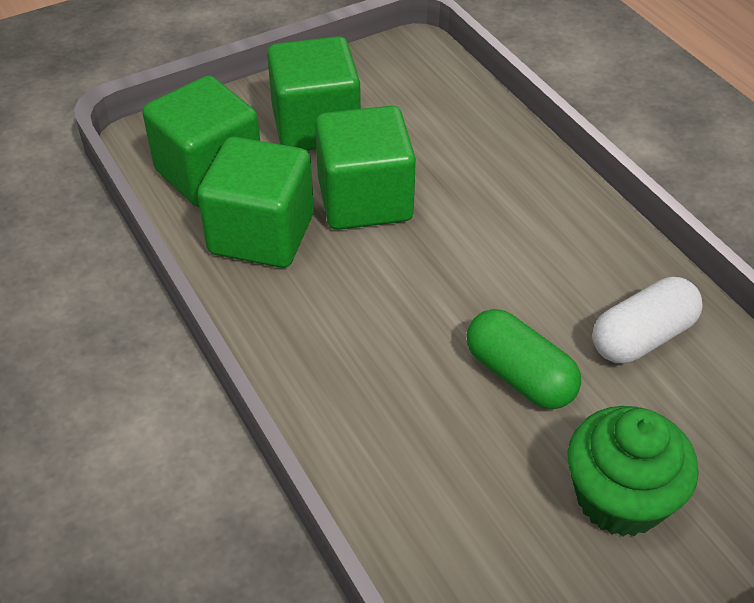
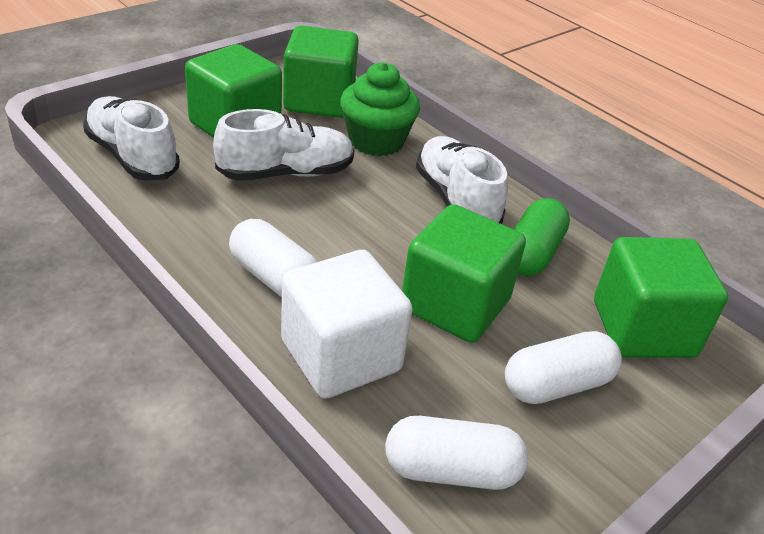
white capsule: [593,277,703,363] = 1 -> [229,219,318,297] [385,416,528,490] [505,331,622,404] = 3
white cube: none = 0 -> [281,250,413,399] = 1
white shoe: none = 0 -> [83,96,180,181] [213,109,354,181] [416,136,508,224] = 3

